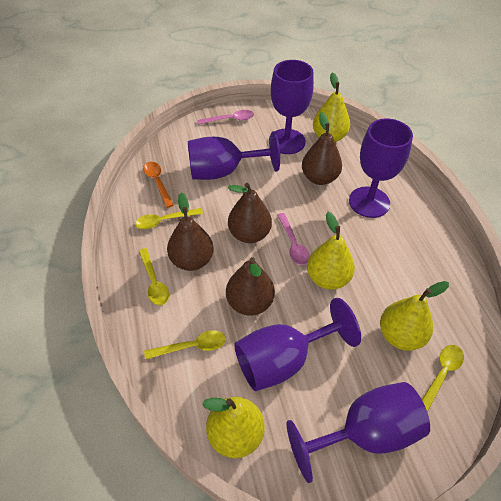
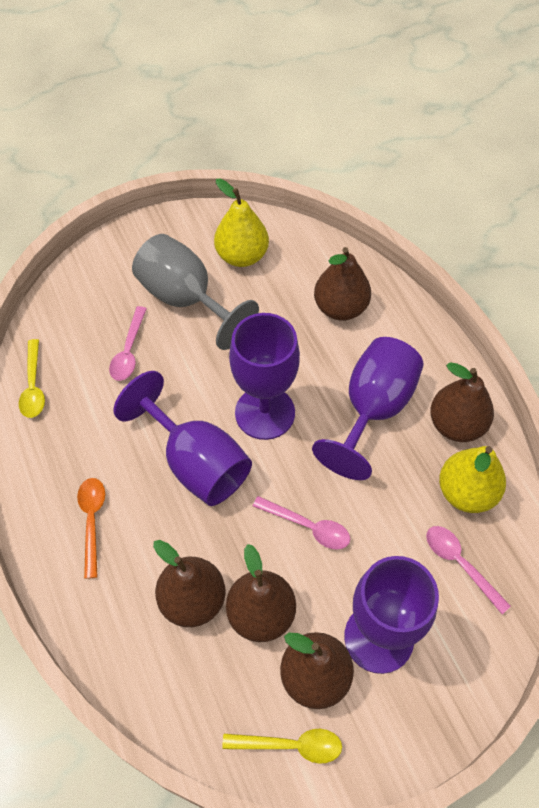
brown pear: [167,192,214,271] [226,257,275,316] [228,183,272,243] [302,112,342,185] = 4 -> [153,540,226,627] [226,544,296,642] [280,632,354,709] [314,247,371,321] [430,363,494,442] = 5
grey goblet: none = 0 -> [132,234,259,350] = 1
pink spoon: [197,110,254,125] [277,213,310,265] = 2 -> [109,306,147,381] [253,496,350,550] [426,526,511,614] = 3
purple goblet: [188,131,280,180] [234,298,361,391] [269,60,314,154] [286,382,430,483] [349,118,413,218] = 5 -> [114,371,252,506] [229,313,300,440] [312,337,424,480] [344,556,439,674] = 4
yellow pear: [202,397,265,458] [307,212,355,290] [313,72,350,142] [380,281,449,351] = 4 -> [214,179,269,267] [439,446,506,513] = 2
yellow spoon: [135,208,203,229] [139,248,169,305] [144,330,226,360] [422,345,464,412] = 4 -> [19,339,45,418] [222,729,342,764] = 2

